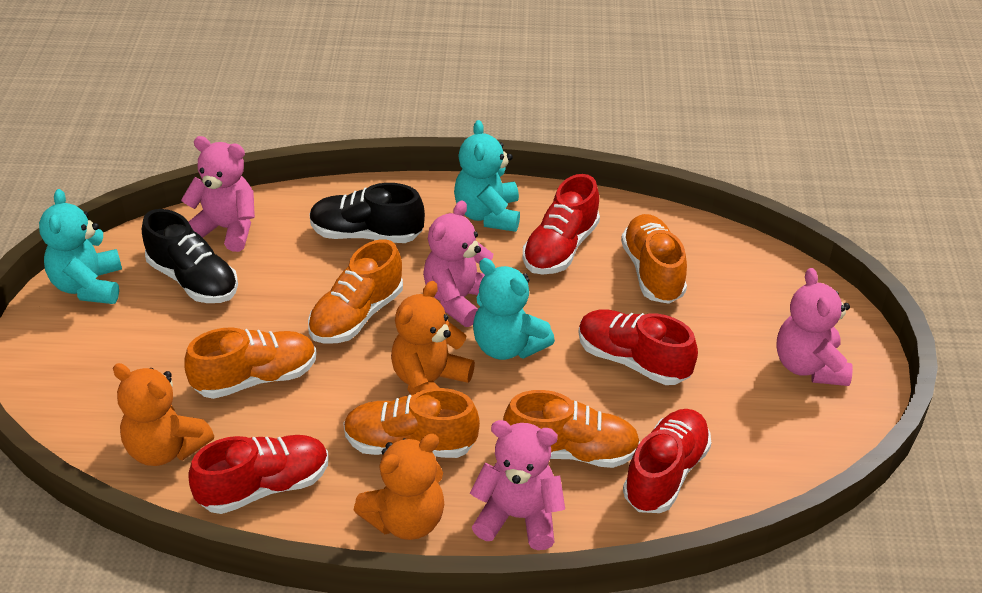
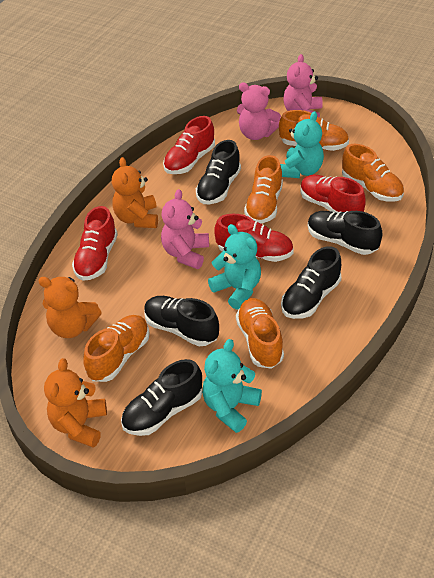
black shoe: [142,209,238,303] [309,183,425,243] = 2 -> [121,359,202,436] [144,296,219,346] [196,140,241,204] [281,246,341,319] [308,211,382,255] = 5
pink teddy bear: [181,136,255,252] [423,200,493,327] [470,420,565,550] [776,268,853,386] = 4 -> [161,189,209,269] [237,83,281,140] [283,54,323,118] = 3

